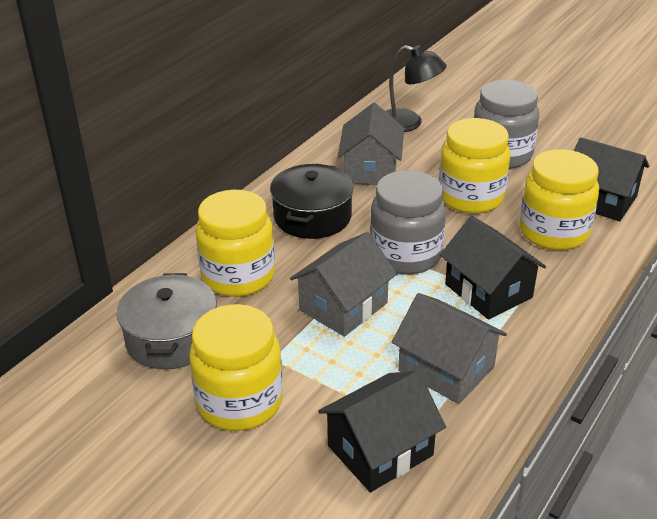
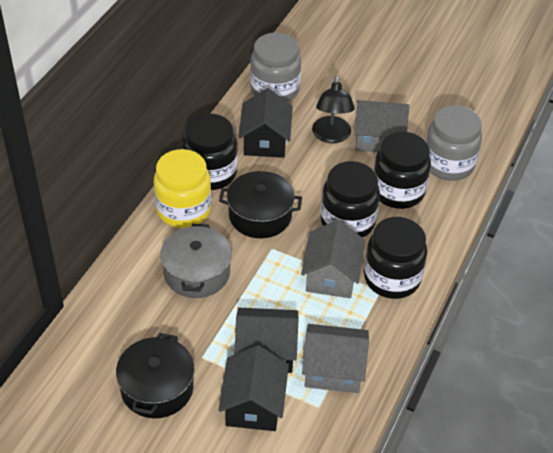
black jar: none = 0 -> [182,114,238,190] [321,161,380,238] [364,217,427,299] [374,132,431,209] = 4
black pot: [270,164,354,239] = 1 -> [116,333,194,418] [219,171,302,238] = 2
yellow jar: [189,304,283,431] [196,190,275,297] [439,118,511,214] [519,149,599,250] = 4 -> [154,149,211,228] = 1

